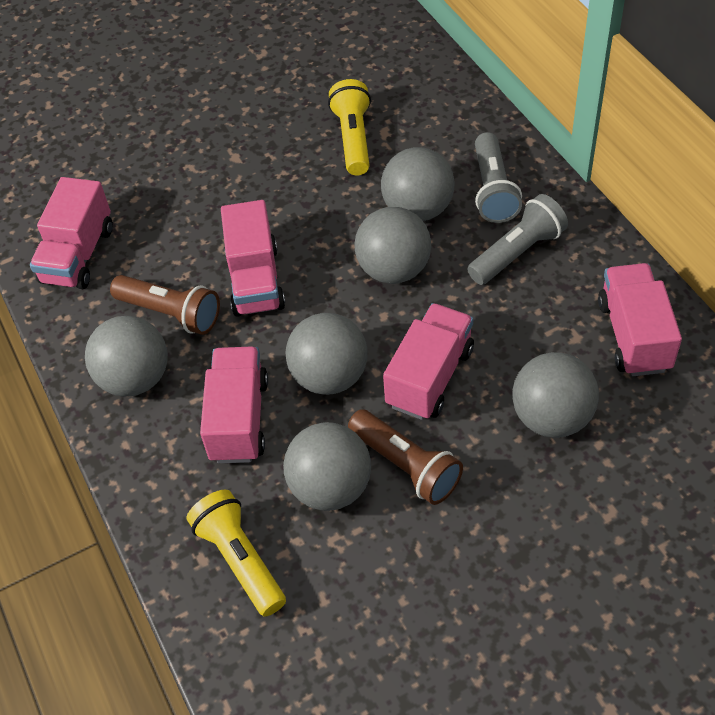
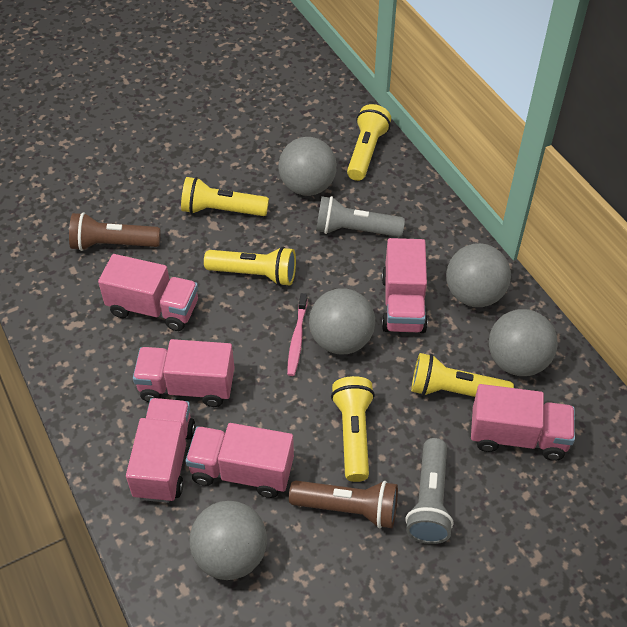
grey ball: [85,316,168,397] [283,422,371,511] [285,313,367,395] [355,207,431,284] [381,147,454,221] [512,352,599,438] = 6 -> [190,501,267,580] [278,137,337,196] [309,288,375,354] [446,243,511,307] [489,309,558,376] = 5
pink toothbrush: none = 0 -> [287,293,307,376] = 1
pink truck: [30,177,113,289] [200,346,268,463] [221,200,285,317] [383,303,474,420] [598,263,682,376] = 5 -> [98,254,198,331] [126,398,195,503] [133,339,234,407] [185,423,294,498] [382,238,428,333] [471,384,575,461] = 6
yellow flashlight: [187,490,286,617] [328,79,371,176] = 2 -> [181,177,269,216] [204,247,296,286] [331,376,375,482] [347,104,391,181] [411,353,514,397] = 5

